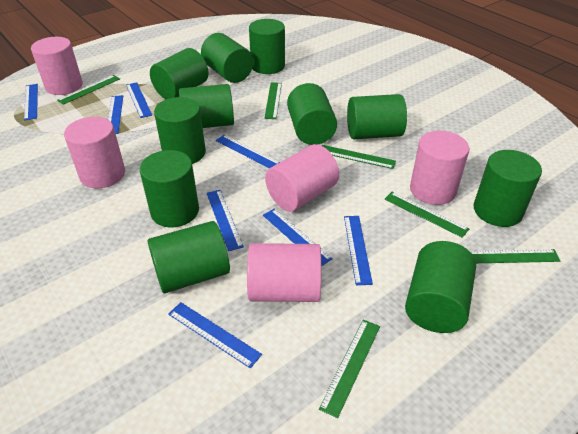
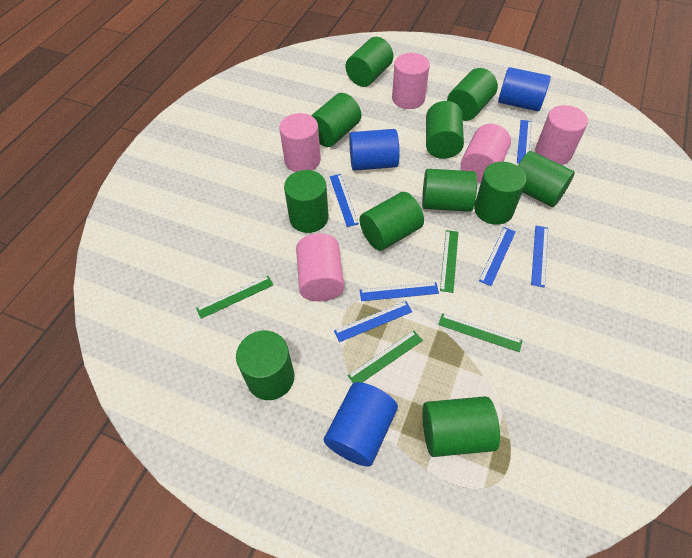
blue cylinder: none = 0 -> [324,382,398,467] [349,129,400,171] [498,67,551,111] = 3
blue ruler: [24,84,38,120] [108,95,123,134] [126,82,152,118] [169,302,262,368] [206,190,244,251] [216,134,280,168] [263,209,333,266] [344,216,373,285] = 8 -> [330,174,359,227] [334,301,412,342] [360,282,439,301] [479,227,516,286] [517,120,532,164] [531,226,548,288] = 6
green ruler: [57,75,120,105] [264,82,282,119] [319,319,380,418] [321,145,396,169] [384,192,470,238] [470,249,560,263] = 6 -> [196,276,273,319] [347,330,423,383] [438,313,523,352] [440,230,458,293] = 4

